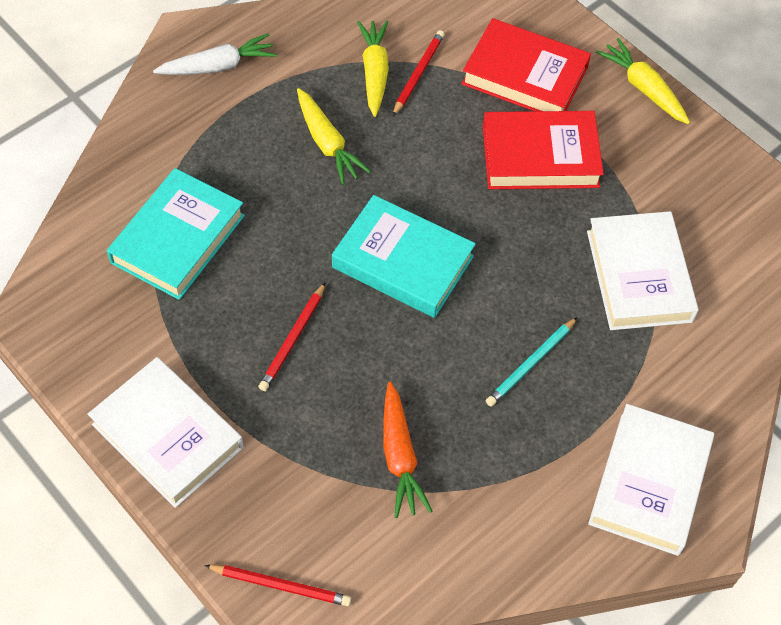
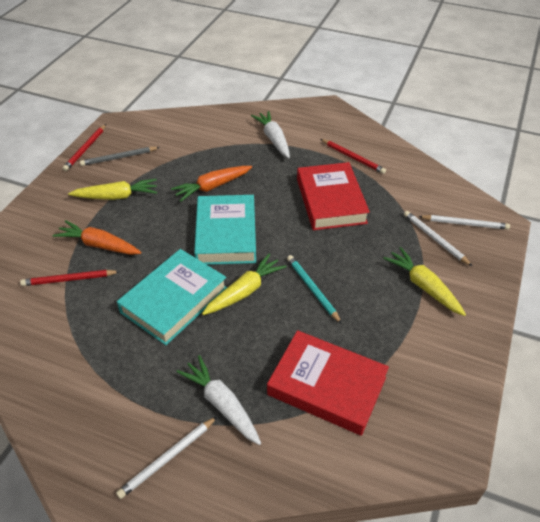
grey pencil: none = 0 -> [80,147,160,166] = 1
orange carrot: [384,382,433,518] = 1 -> [52,220,141,255] [171,166,252,202] = 2
white book: [88,357,244,508] [587,211,699,330] [588,404,714,556] = 3 -> none = 0
white carrot: [153,33,277,75] = 1 -> [177,355,261,445] [251,111,290,158] = 2
white pencil: none = 0 -> [116,417,217,499] [404,211,472,266] [418,215,510,230] = 3

